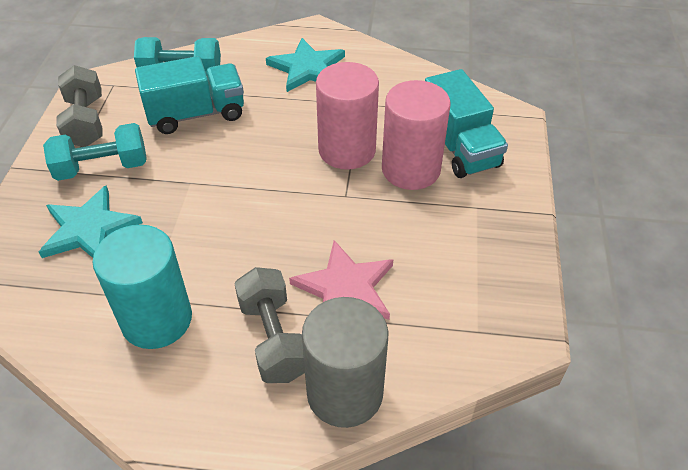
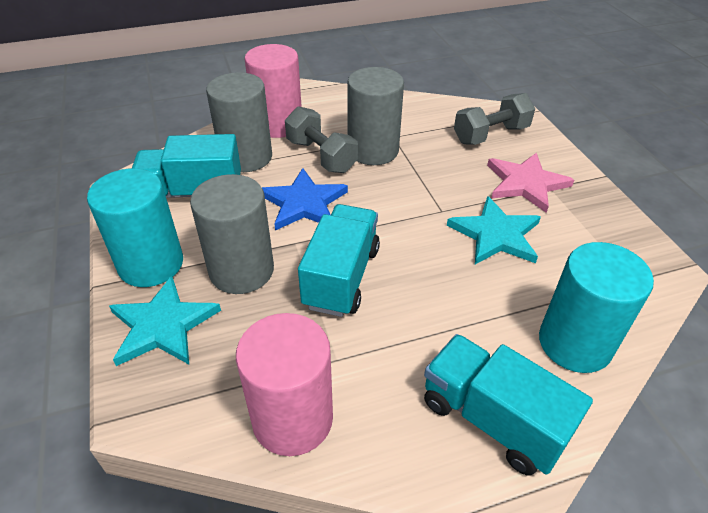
blue star: none = 0 -> [262,168,348,231] = 1
grey cylinder: [302,297,388,428] = 1 -> [190,174,274,294] [206,72,272,172] [347,67,404,165] = 3
turquoise cylinder: [93,225,192,349] = 1 -> [87,168,183,287] [539,242,654,373] = 2
turquoise dumbbell: [43,123,147,181] [134,37,221,75] = 2 -> none = 0
turquoise truck: [135,56,244,134] [425,69,508,178] = 2 -> [132,134,241,198] [298,204,380,317] [424,334,593,475] = 3

